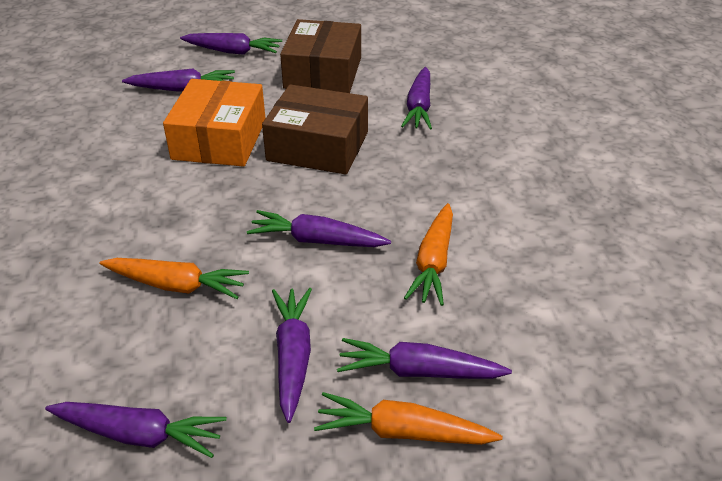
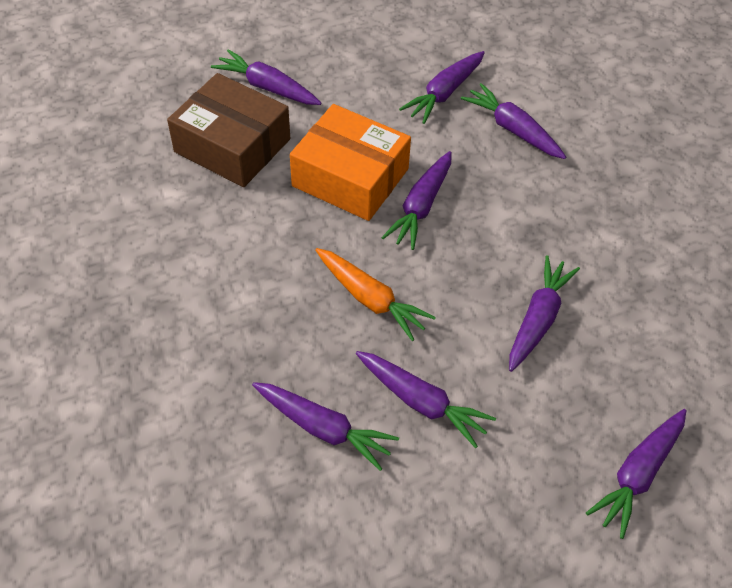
brown box: [262,84,368,174] [280,19,361,93] = 2 -> [167,73,290,187] = 1
orange carrot: [99,258,249,299] [314,392,503,445] [404,203,453,306] = 3 -> [315,248,436,341] = 1
purple carrot: [45,402,227,458] [122,69,235,92] [180,33,282,55] [247,210,391,247] [272,288,312,423] [337,338,512,379] [401,67,432,129] = 7 -> [211,49,321,105] [252,382,399,471] [356,351,496,448] [381,151,452,250] [399,51,485,124] [461,83,566,159] [509,255,580,372] [586,409,687,539] = 8

